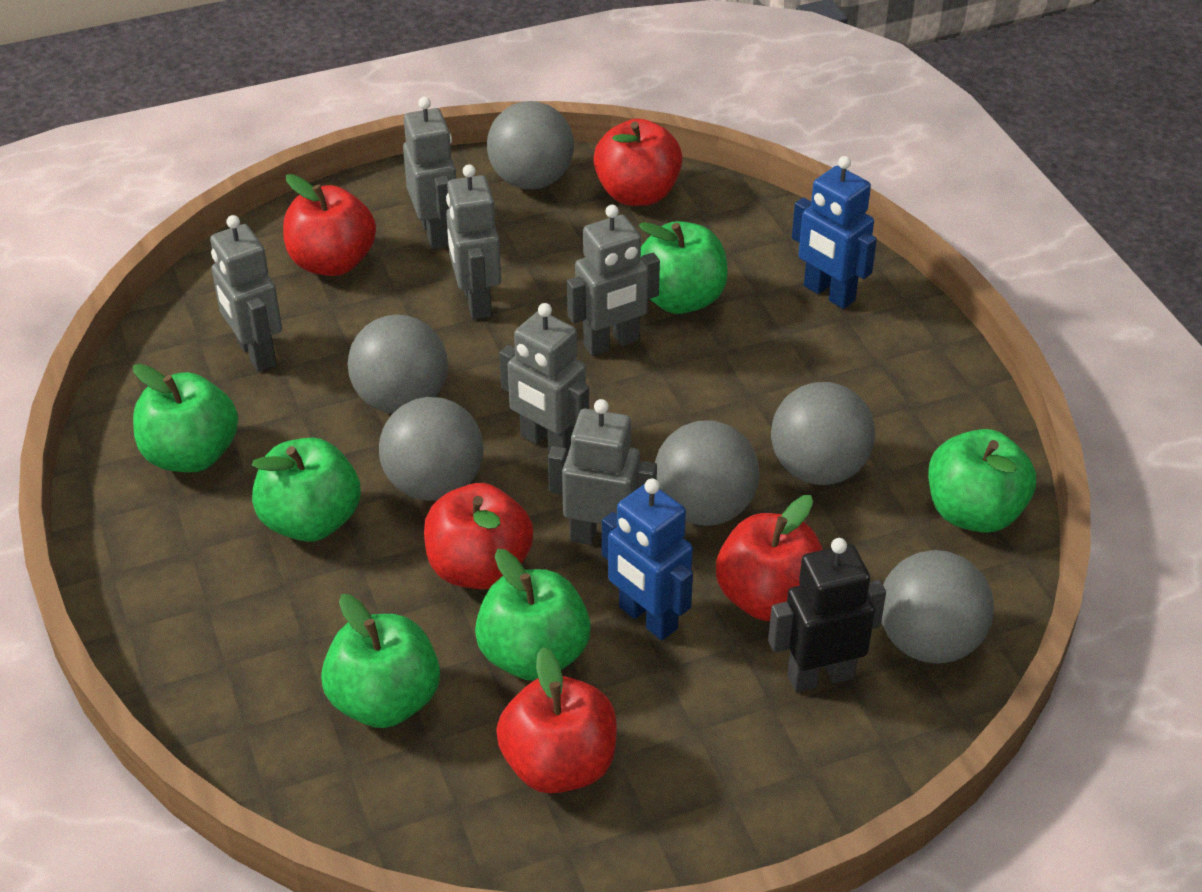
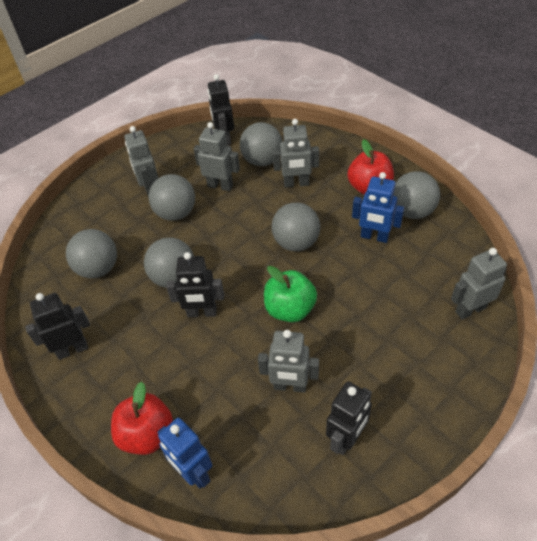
black robot: [768,538,886,692] = 1 -> [25,293,90,360] [166,252,224,317] [207,74,234,145] [326,381,372,455] = 4
green apple: [133,364,238,472] [252,438,361,542] [321,594,440,728] [475,549,591,681] [638,221,728,314] [928,429,1036,533] = 6 -> [264,266,317,322] = 1
grey robot: [210,215,282,372] [403,97,456,249] [446,164,501,320] [499,303,589,455] [548,399,657,545] [567,205,660,356] = 6 -> [124,126,158,198] [194,122,240,191] [258,330,319,393] [273,119,319,188] [451,248,507,320] = 5
red apple: [283,174,376,276] [424,483,533,589] [496,647,617,794] [593,119,683,206] [716,495,823,621] = 5 -> [111,382,173,455] [348,139,394,195] = 2

